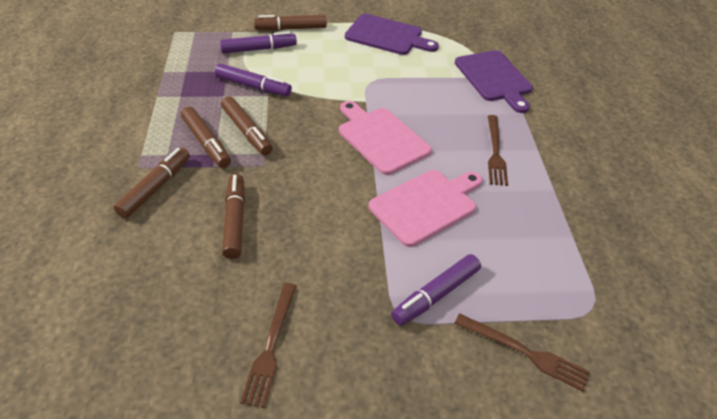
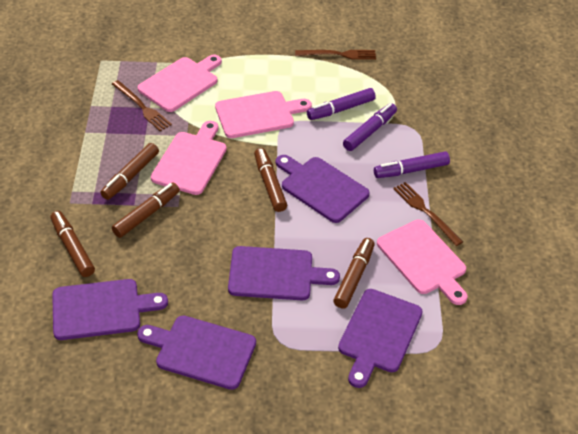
pink cutting board: [339,101,432,175] [369,170,483,247] = 2 -> [138,55,222,112] [151,121,227,195] [215,91,312,138] [377,219,468,305] = 4
purple cutting board: [345,14,439,55] [455,50,533,113] = 2 -> [52,279,168,340] [137,316,256,390] [228,246,340,300] [276,155,370,223] [338,289,423,388] = 5

